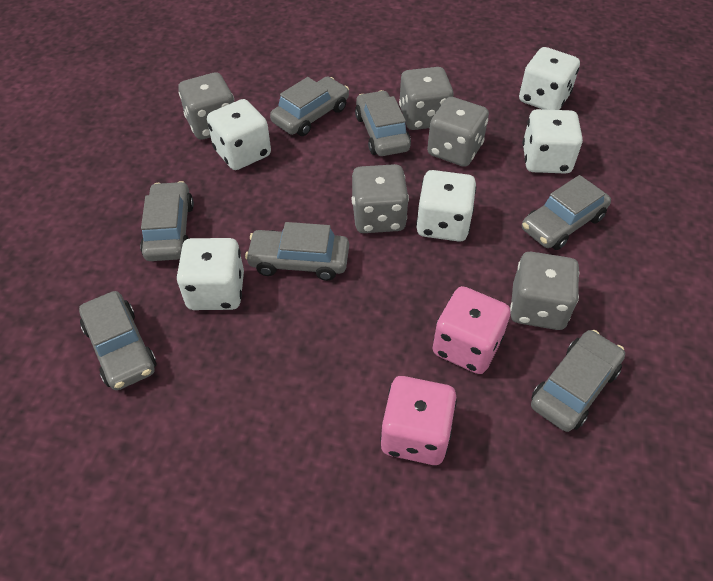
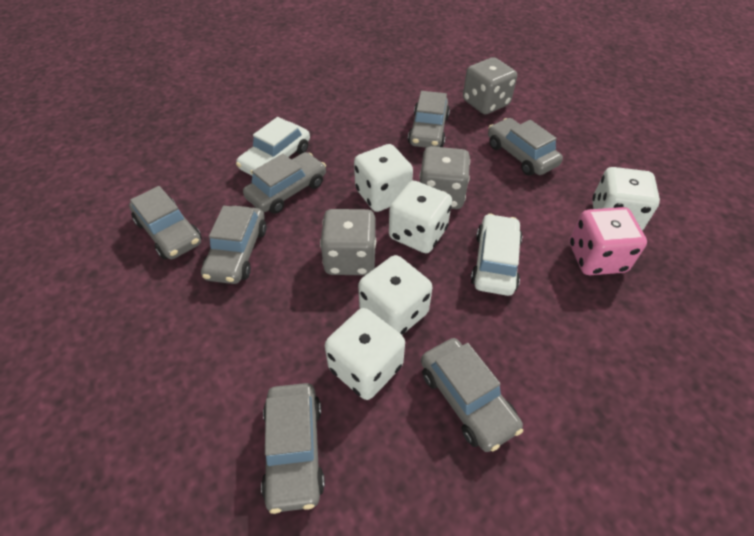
grey dice: [178,72,234,140] [352,164,409,233] [399,67,454,130] [427,97,489,167] [510,252,579,330] = 5 -> [320,209,376,275] [420,146,470,209] [463,57,517,114] = 3
pink dice: [380,376,457,465] [432,286,511,374] = 2 -> [569,207,647,275] = 1
white car: none = 0 -> [236,117,310,176] [471,214,522,296] = 2

